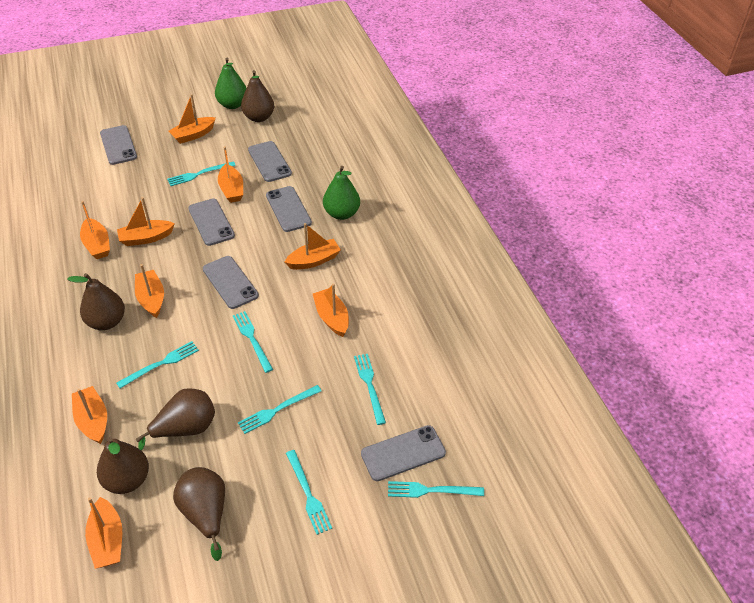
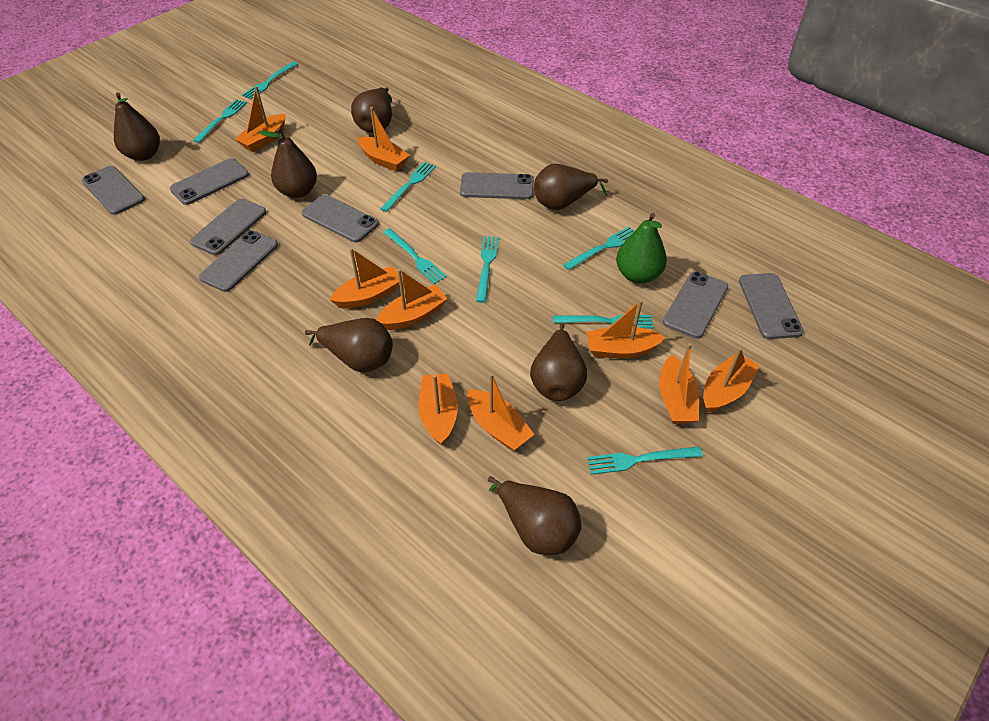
brown pear: [67,273,125,330] [97,437,149,494] [136,388,215,450] [173,467,225,561] [241,70,274,122] = 5 -> [114,92,160,161] [259,128,317,198] [305,318,393,372] [351,87,392,133] [488,476,581,555] [530,324,587,401] [534,164,608,210] = 7
green pear: [215,58,246,109] [323,166,360,220] = 2 -> [616,213,667,284] = 1
grey phone: [100,125,137,165] [188,199,235,246] [203,256,259,309] [248,141,292,182] [266,186,312,232] [361,425,446,481] = 6 -> [82,166,145,215] [170,158,249,205] [190,199,266,255] [199,231,278,292] [302,195,379,242] [460,172,534,199] [663,271,728,339] [739,273,803,339] = 8
turquoise fork: [116,341,199,388] [167,161,236,186] [233,311,273,373] [238,385,322,434] [286,450,332,535] [354,354,386,425] [388,481,484,498] = 7 -> [193,99,247,143] [242,62,298,99] [380,162,436,212] [383,228,447,284] [476,236,499,303] [553,315,653,329] [563,227,634,270] [587,447,703,475] = 8

